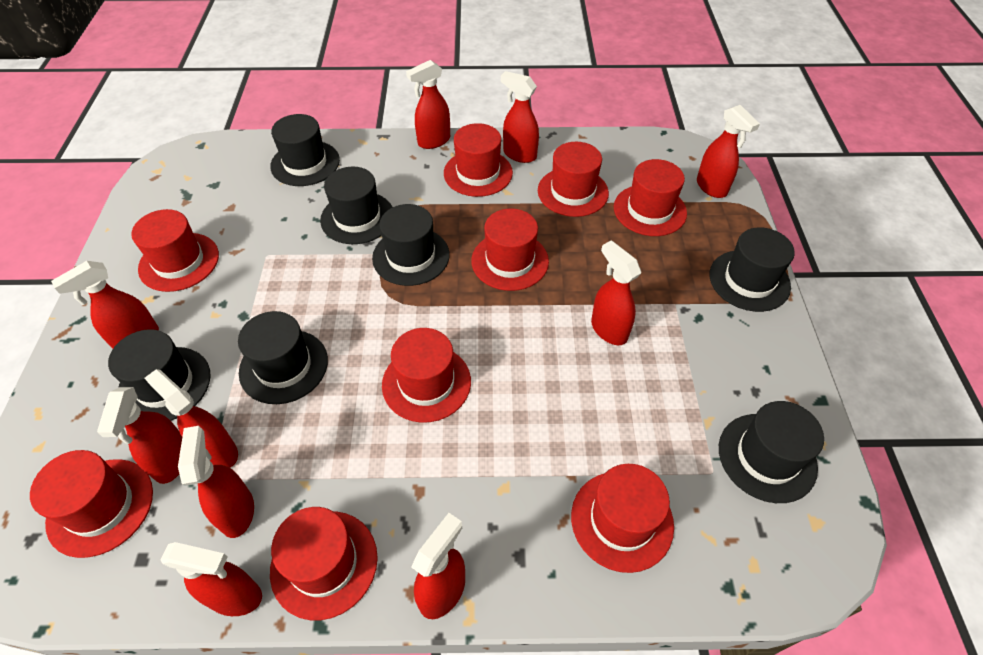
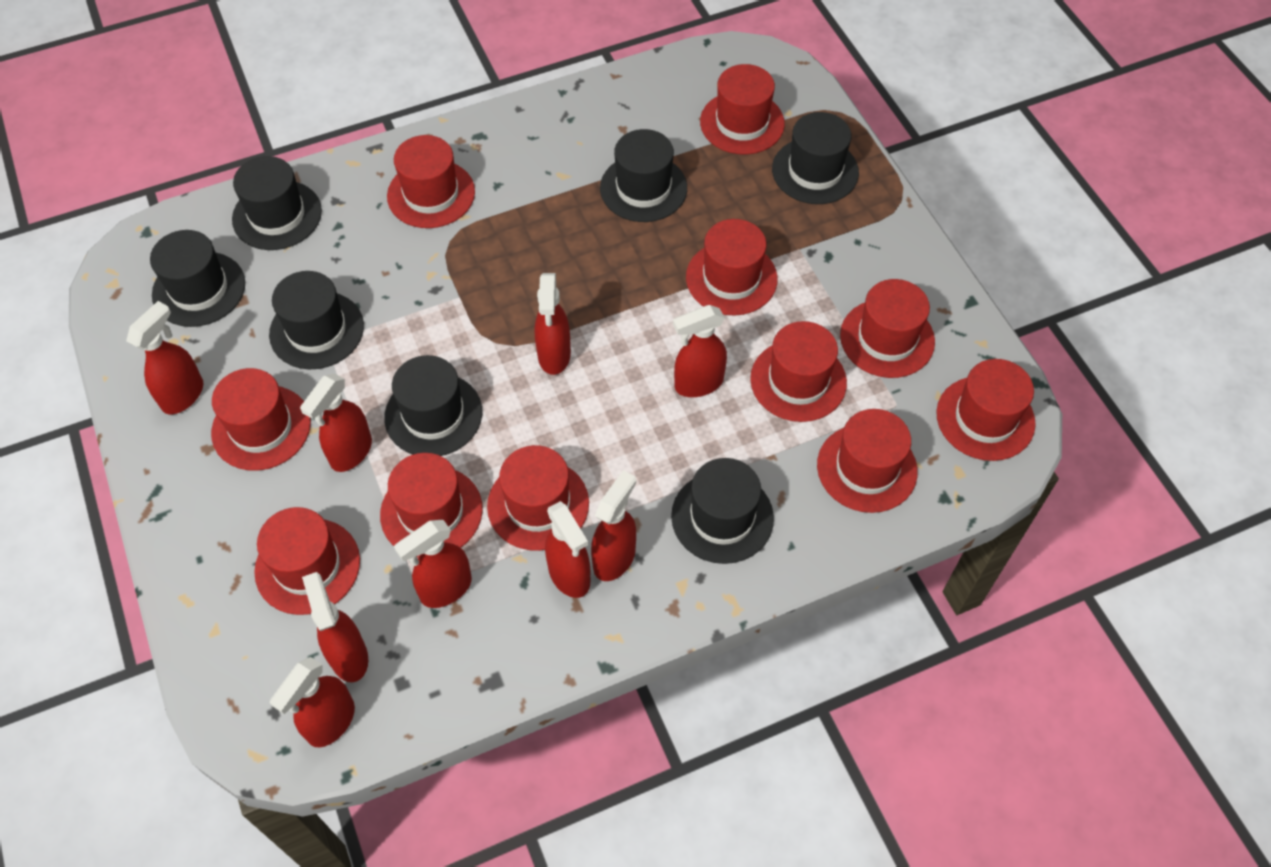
red hat: [30,450,153,558] [131,209,219,292] [270,507,378,620] [382,328,471,423] [444,123,513,197] [471,209,549,291] [538,142,609,217] [571,464,674,573] [614,159,687,236] = 9 -> [211,368,311,471] [254,507,360,615] [380,453,483,558] [387,135,475,228] [487,445,589,551] [686,219,778,316] [700,64,785,154] [750,321,847,422] [817,409,918,513] [840,279,935,378] [936,359,1036,461] = 11
red spray bottle: [51,261,159,349] [97,387,182,484] [145,369,238,468] [161,542,262,616] [178,426,254,538] [406,60,450,149] [411,513,465,619] [501,71,539,163] [591,240,641,345] [697,105,760,198] = 10 -> [126,301,204,414] [270,657,355,747] [300,374,372,472] [302,572,368,682] [394,520,472,608] [535,273,571,375] [545,501,590,598] [591,470,636,581] [673,305,727,397] = 9

